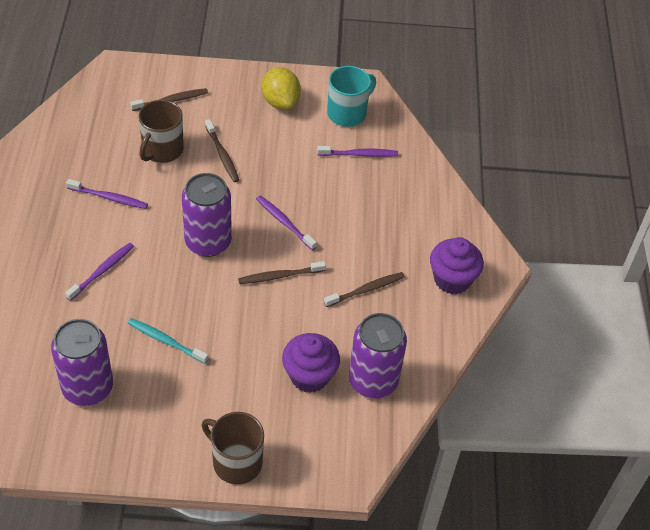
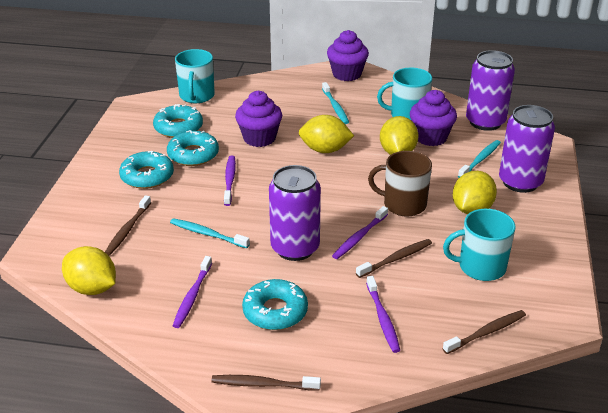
brown mug: [139,100,184,163] [202,412,264,485] = 2 -> [368,151,432,217] = 1
purple cupcake: [282,333,340,393] [430,237,484,294] = 2 -> [235,91,282,147] [327,30,369,81] [410,90,457,146] = 3
turquoise donut: none = 0 -> [119,151,174,189] [153,104,203,138] [167,130,219,166] [242,279,308,330] = 4
turquoise mug: [327,66,376,127] = 1 -> [175,49,215,103] [377,68,432,120] [443,209,516,281] = 3
turquoise toothbrush: [128,318,208,364] = 1 -> [170,218,250,248] [322,82,349,124] [458,140,501,178] = 3
yellow lemon: [262,67,301,110] = 1 -> [62,246,116,295] [299,115,354,153] [380,116,419,155] [453,171,497,214] = 4

